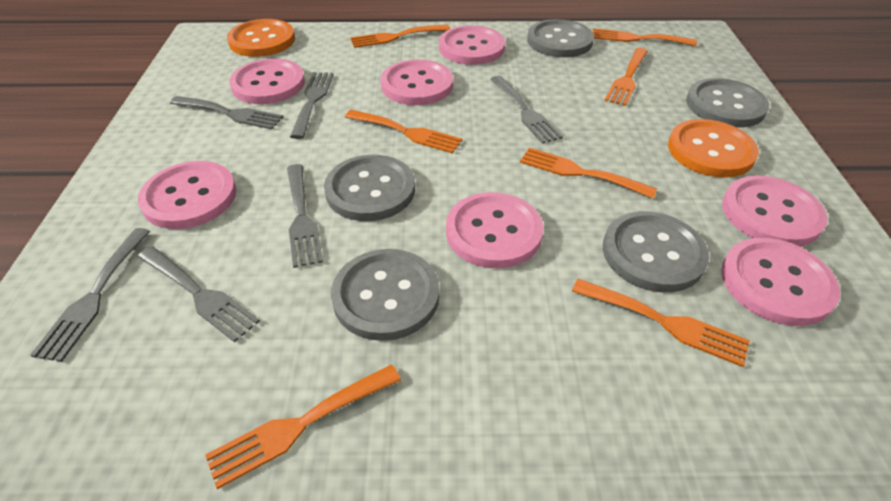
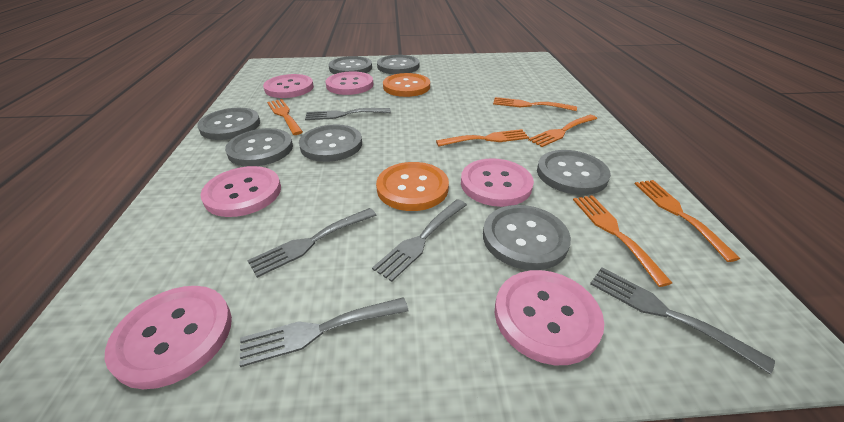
grey button: [324,155,415,221] [331,249,440,341] [527,19,594,57] [603,211,709,292] [686,78,769,128] = 5 -> [197,108,260,140] [225,128,293,166] [299,124,362,162] [329,56,372,74] [377,55,419,74] [483,205,571,270] [537,150,611,195] = 7
grey fork: [30,228,150,362] [138,246,260,343] [170,96,283,129] [287,164,323,268] [290,72,334,139] [490,76,563,144] = 6 -> [240,297,408,367] [247,208,376,278] [305,108,391,120] [372,199,467,282] [590,267,775,374] = 5
orange fork: [205,364,401,489] [345,110,462,153] [350,24,450,48] [520,147,657,199] [572,279,750,367] [593,28,697,46] [604,48,648,106] = 7 -> [267,99,303,135] [436,129,529,146] [493,97,577,111] [528,115,597,147] [573,195,672,287] [635,180,740,262] = 6
pink button: [138,161,237,229] [229,59,305,104] [381,60,453,105] [439,26,505,65] [446,192,544,268] [721,238,840,326] [722,176,828,247] = 7 -> [104,286,232,389] [201,166,281,217] [263,74,314,98] [326,71,373,95] [461,158,534,207] [495,270,604,365] = 6

